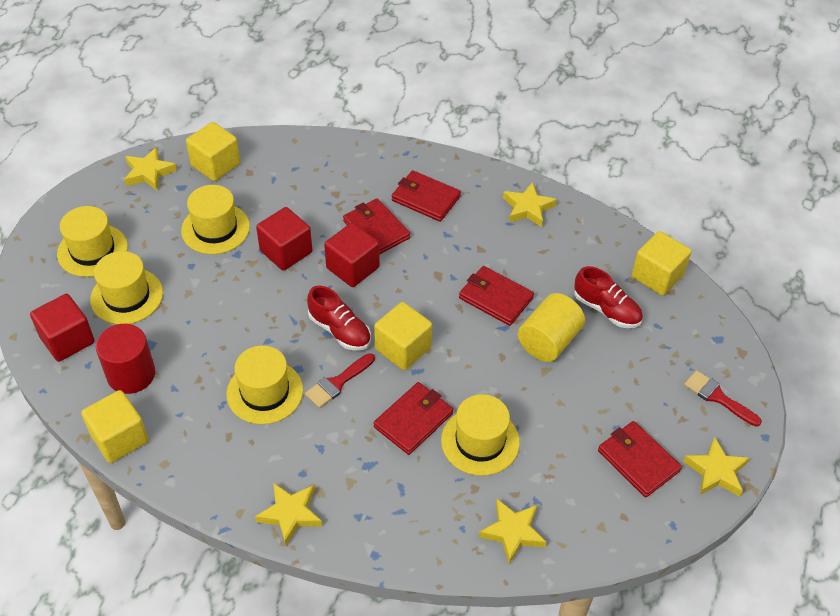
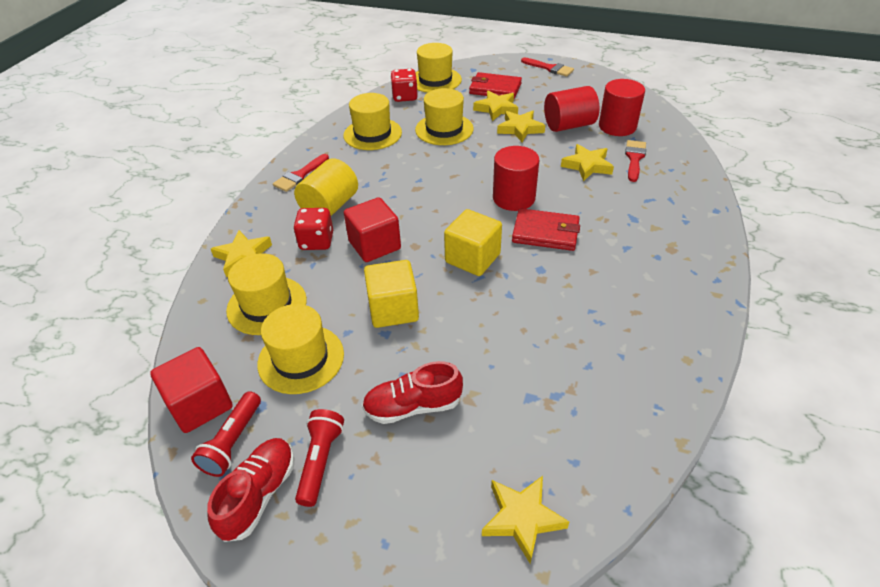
red brush: [305,353,375,408] [684,370,762,426] = 2 -> [273,154,329,192] [521,57,574,77] [625,140,646,182] = 3
red cube: [30,294,95,362] [256,207,312,271] [324,223,380,287] = 3 -> [150,347,233,433] [344,197,401,262] = 2
red cylinder: [96,324,155,394] = 1 -> [493,146,539,211] [544,86,599,132] [599,79,645,136] = 3
red dice: none = 0 -> [293,208,333,250] [391,69,418,102] = 2
red flashlight: none = 0 -> [191,391,261,477] [295,409,344,507] = 2
red wallet: [343,199,410,255] [374,382,453,455] [392,170,461,222] [459,266,534,326] [598,421,682,497] = 5 -> [469,72,522,99] [512,208,580,251] = 2
yellow cube: [81,390,148,463] [186,122,240,181] [374,302,432,370] [632,231,691,296] = 4 -> [364,260,419,328] [444,209,502,276] = 2

